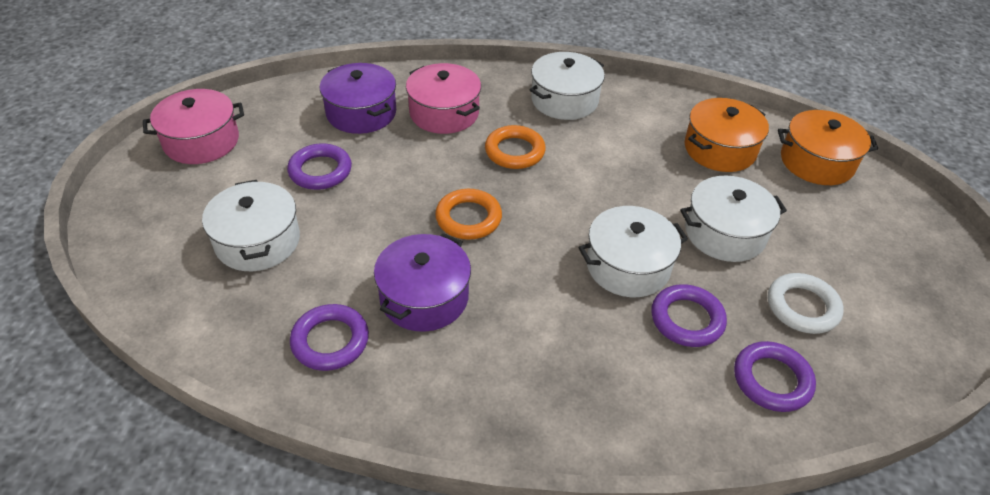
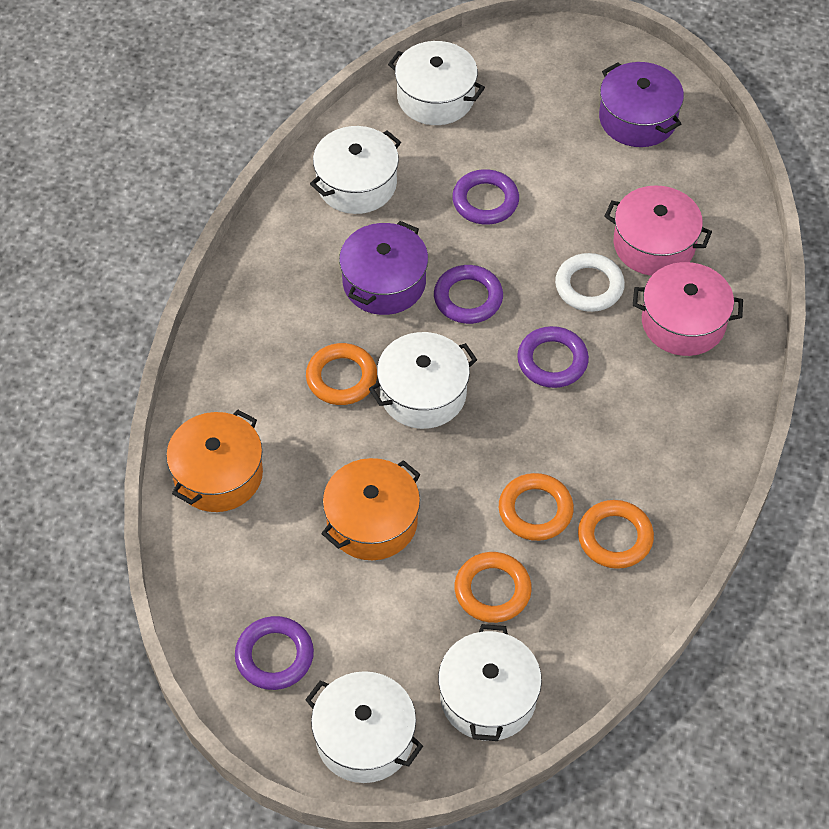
orange ring: [435,189,502,240] [485,125,546,169] = 2 -> [306,343,377,405] [455,552,532,623] [499,473,574,541] [578,500,654,569] = 4
white pot: [202,180,300,271] [530,52,605,120] [578,206,688,297] [680,176,787,262] = 4 -> [305,671,423,783] [310,126,401,214] [369,332,477,429] [388,41,485,125] [438,624,542,741] = 5

